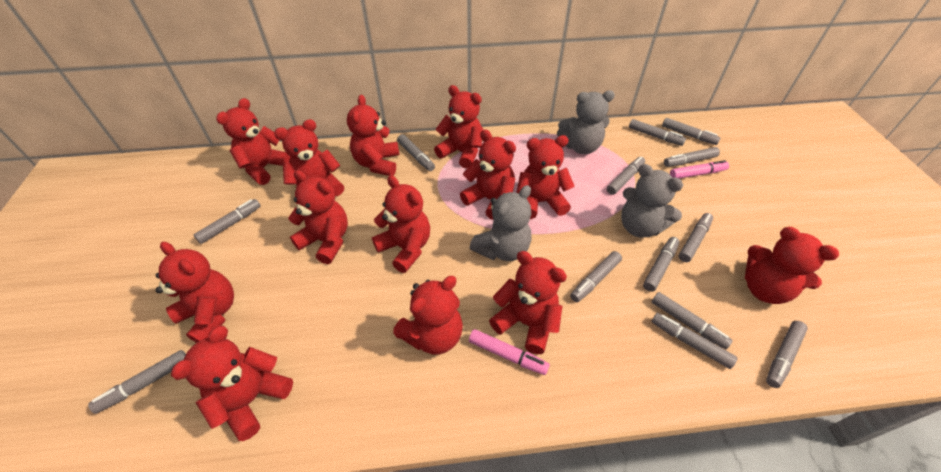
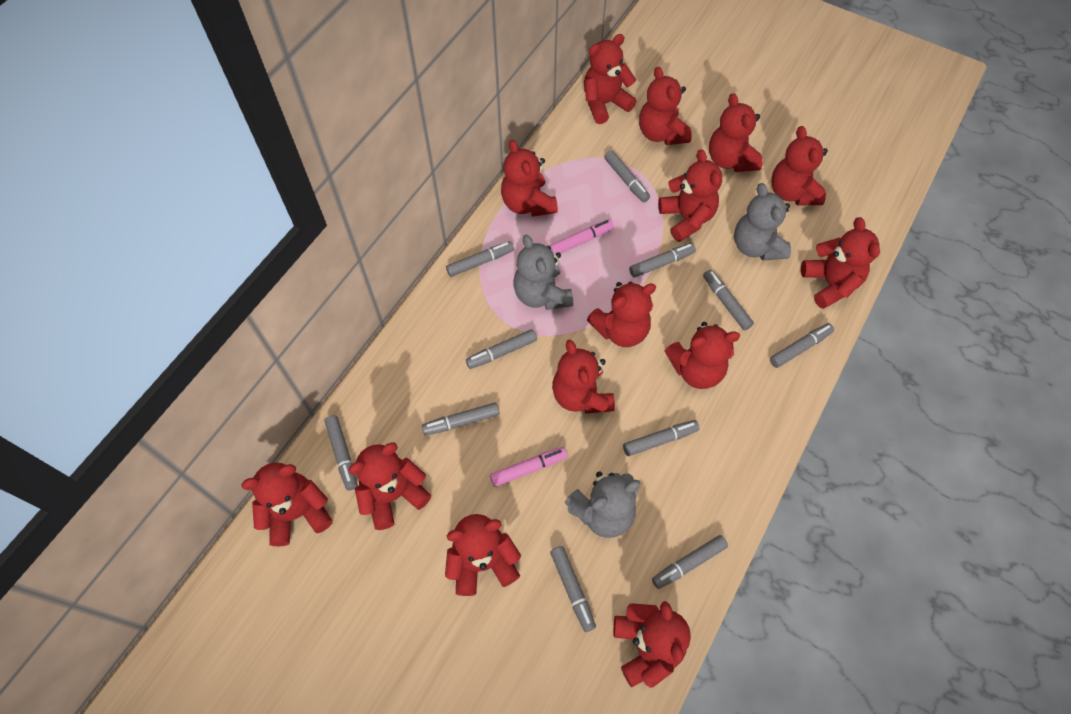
grey marker: [88,350,186,414] [194,199,261,244] [397,134,435,171] [570,251,622,302] [607,157,645,195] [629,119,686,146] [643,237,679,292] [651,313,737,369] [652,292,733,349] [662,118,720,145] [664,147,720,167] [679,213,713,262] [766,321,808,388] = 13 -> [324,415,358,490] [422,402,500,435] [446,241,514,277] [466,329,537,369] [550,546,596,632] [604,150,650,203] [623,420,699,456] [629,243,696,278] [652,535,728,589] [703,269,754,330] [770,323,834,368] = 11
red teddy bear: [155,242,234,343] [171,326,293,441] [216,98,290,185] [274,119,344,203] [288,170,348,264] [347,95,399,176] [372,175,430,273] [393,276,463,355] [434,85,483,168] [460,130,516,220] [489,251,567,354] [516,135,574,219] [745,227,839,304] = 13 -> [241,463,333,546] [348,442,431,530] [445,514,521,596] [501,140,558,217] [552,340,615,414] [584,34,636,124] [587,282,656,347] [613,601,691,688] [639,66,692,145] [658,149,722,242] [665,322,740,389] [709,93,762,172] [771,126,828,205] [801,217,880,309] = 14

